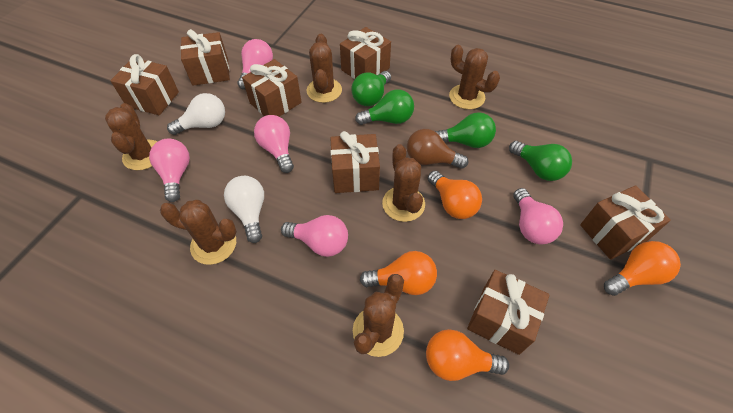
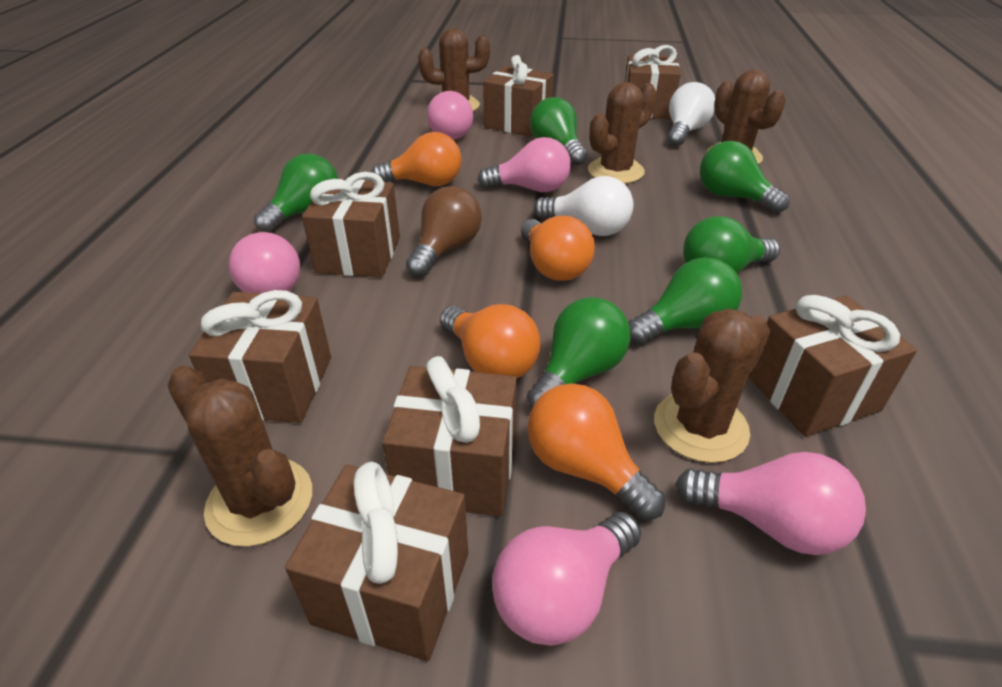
brown cactus: [105,103,157,170] [160,200,237,265] [307,34,342,103] [353,274,404,357] [382,144,425,222] [449,45,500,109] = 6 -> [168,366,312,547] [418,28,490,111] [588,82,657,184] [654,308,770,463] [707,70,786,164] = 5
green light bulb: [351,71,391,106] [355,89,414,125] [435,112,496,148] [509,141,572,181] = 4 -> [254,154,338,233] [527,297,631,408] [530,97,587,165] [628,257,742,345] [683,216,780,274] [700,141,790,213] = 6

